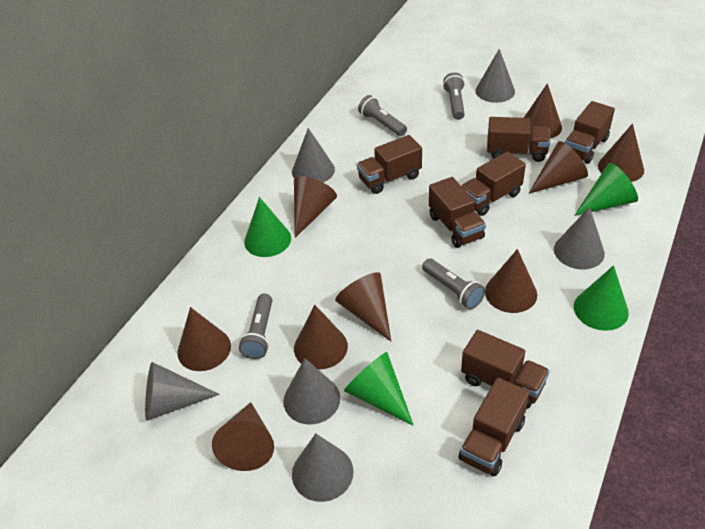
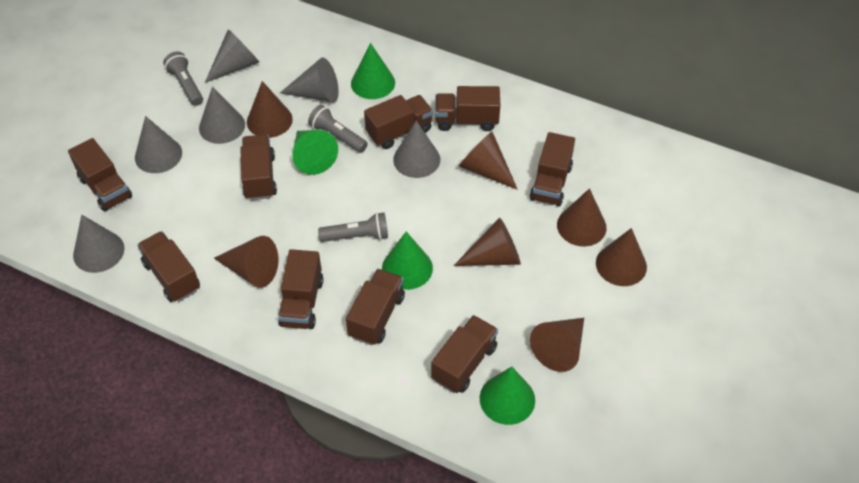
brown cone: [177,307,231,371] [212,402,274,471] [294,176,337,238] [294,305,348,370] [335,272,391,341] [485,249,537,313] [524,83,562,139] [528,141,588,194] [598,124,644,182] = 9 -> [214,236,279,288] [247,81,293,138] [453,217,521,266] [459,132,518,190] [530,318,584,372] [557,188,607,246] [596,228,647,286] = 7
brown truck: [357,135,422,194] [429,177,486,248] [459,377,530,476] [461,152,526,216] [461,330,550,409] [487,117,550,162] [565,101,615,164] = 7 -> [68,138,132,212] [137,231,200,302] [240,134,277,200] [278,249,324,329] [346,269,405,345] [364,95,433,149] [431,315,498,393] [435,86,500,131] [530,132,575,206] = 9
grey flashlight: [239,294,272,359] [358,95,407,136] [422,259,485,309] [443,72,465,120] = 4 -> [163,51,203,106] [308,105,368,153] [318,212,388,242] = 3

